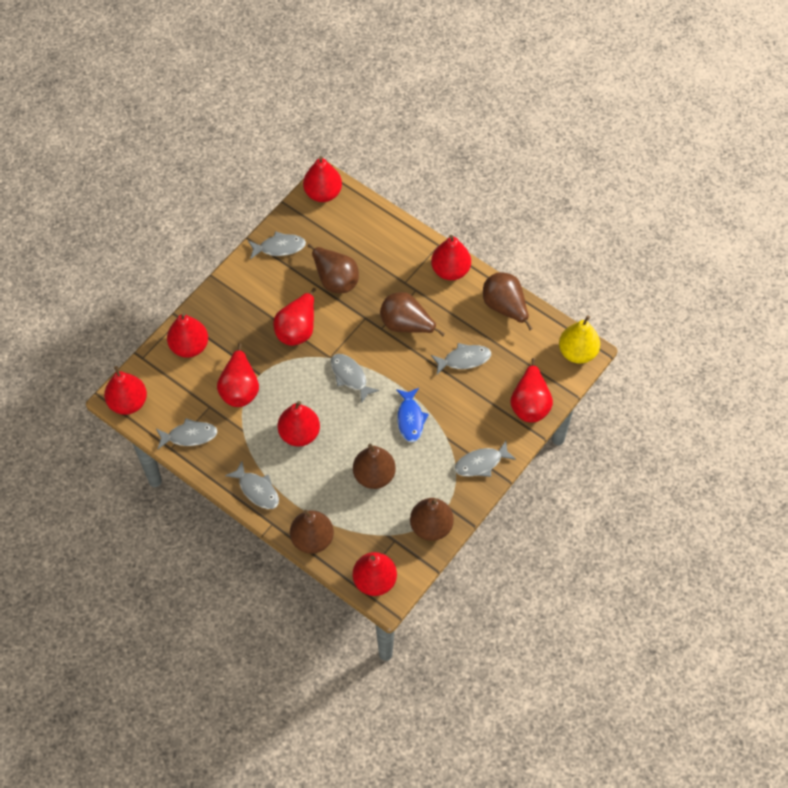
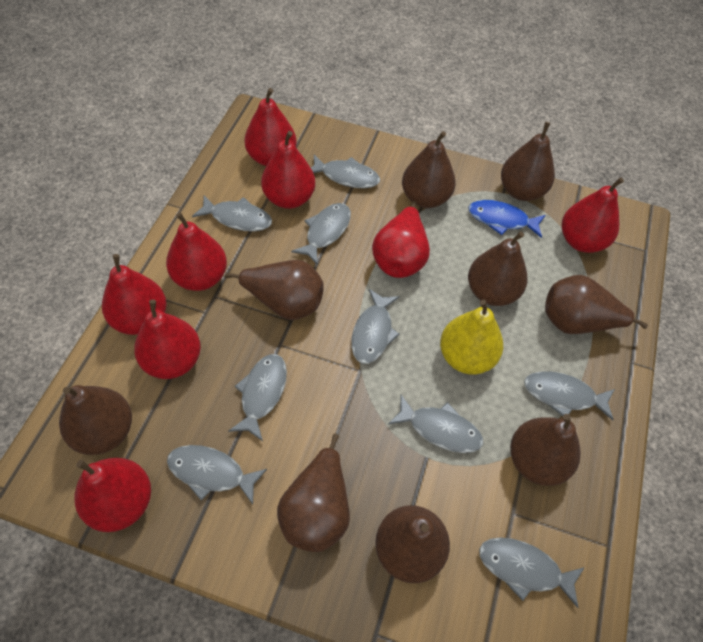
brown pear: [290,510,334,554] [308,244,359,293] [353,444,396,489] [380,292,445,336] [410,498,454,541] [483,272,533,331] = 6 -> [59,385,132,455] [225,260,324,320] [277,434,350,552] [375,505,450,583] [402,131,456,208] [468,231,528,306] [501,122,555,201] [510,414,581,486] [545,275,648,334] = 9
grey fish: [156,418,217,449] [225,461,279,509] [248,232,306,259] [331,354,379,404] [431,343,491,374] [455,441,516,477] = 6 -> [167,445,267,504] [192,195,272,232] [228,354,287,441] [291,203,351,265] [311,154,380,188] [351,289,400,364] [388,395,483,453] [479,537,585,608] [524,371,615,420] = 9
red pear: [104,366,147,415] [167,312,208,358] [217,343,259,407] [273,288,316,346] [278,401,320,447] [303,156,342,202] [353,552,397,596] [431,235,471,280] [511,358,553,423] = 9 -> [75,458,151,532] [102,254,167,335] [134,299,201,379] [166,212,227,291] [244,88,297,166] [261,131,315,209] [372,201,430,278] [562,177,624,253] = 8

